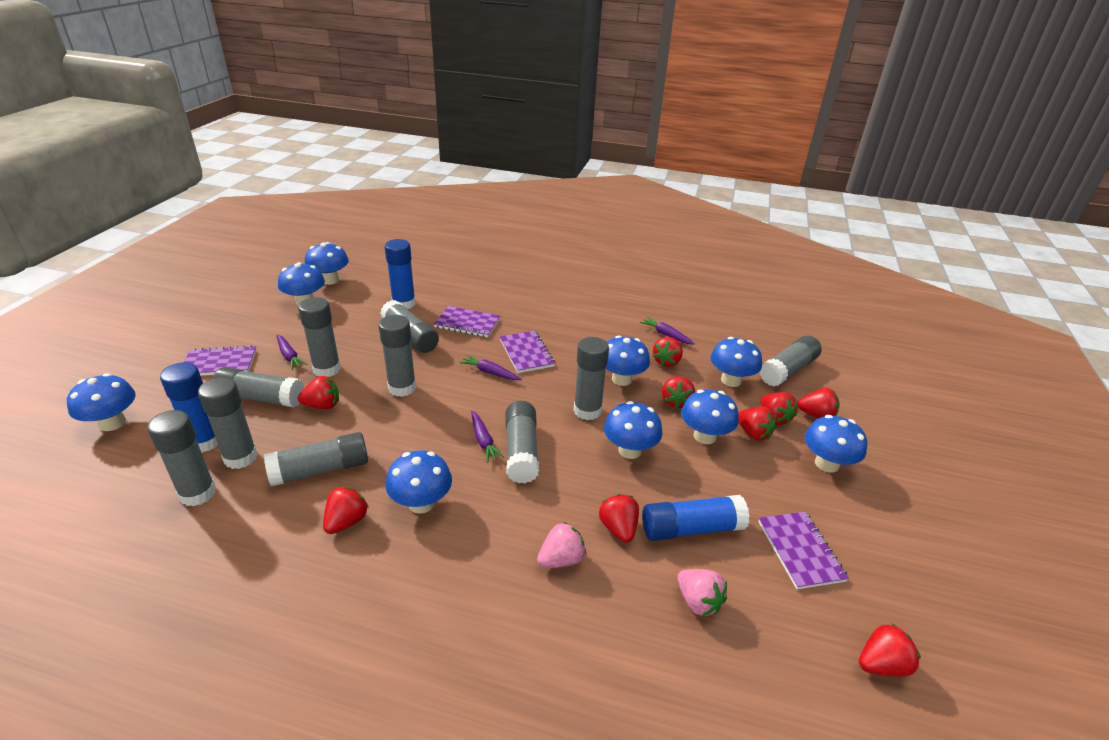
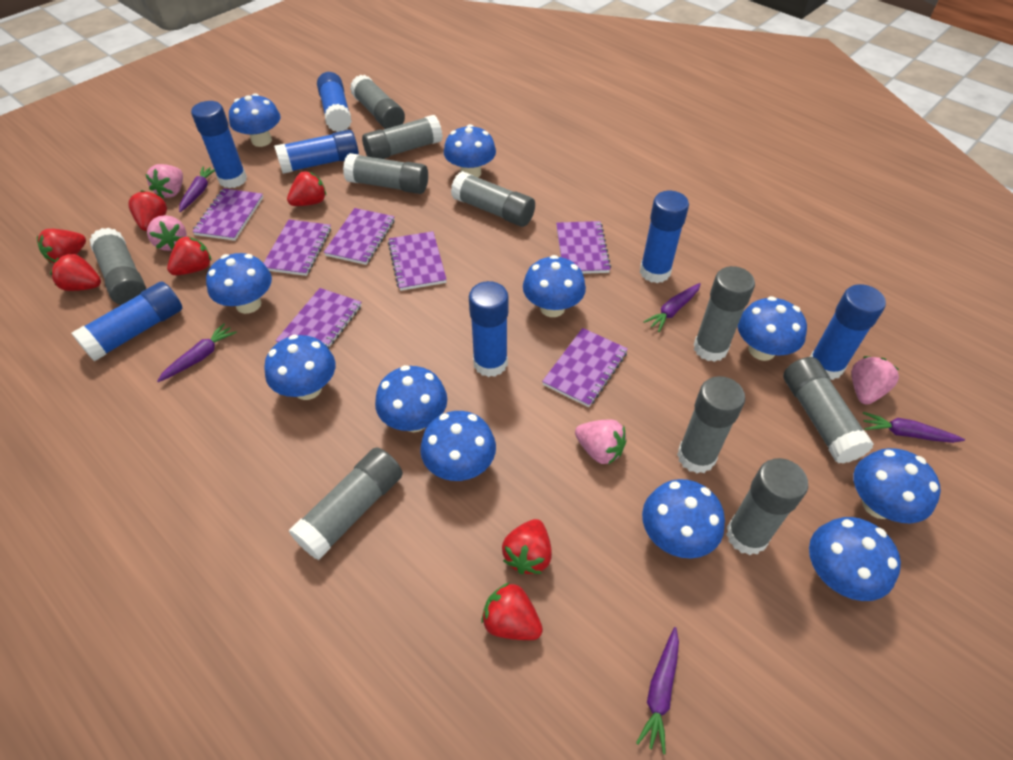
blue glue stick: [160,362,218,453] [385,239,416,309] [642,495,750,541] = 3 -> [71,282,182,361] [191,101,247,188] [274,130,359,174] [317,72,352,132] [469,281,509,377] [640,191,689,283] [810,284,886,380] = 7
blue mushroom: [67,373,136,431] [278,262,325,306] [305,242,349,285] [386,451,452,514] [604,401,662,459] [606,335,650,386] [681,390,739,444] [711,337,762,387] [805,415,867,473] = 9 -> [206,253,272,314] [229,93,280,147] [264,334,336,400] [375,365,447,432] [420,411,496,481] [444,124,496,177] [523,255,586,317] [642,479,725,558] [738,296,807,361] [809,517,901,601] [854,448,941,523] = 11
pink strawberry: [537,522,586,568] [677,569,727,616] = 2 -> [145,164,183,198] [147,215,187,251] [575,419,627,465] [851,356,899,405] = 4
purple carrot: [277,335,308,370] [459,355,522,380] [471,411,505,463] [640,317,695,345] = 4 -> [157,323,237,382] [179,166,215,212] [636,627,679,754] [644,283,701,332] [863,412,965,443] = 5
purple notebook: [184,345,256,376] [434,306,500,337] [500,331,555,373] [758,511,849,589] = 4 -> [192,188,263,241] [264,220,331,276] [275,288,362,349] [324,208,395,265] [388,231,447,291] [542,328,628,407] [556,221,611,274] = 7
red strawberry: [298,376,339,409] [323,487,369,534] [599,494,639,543] [653,337,683,367] [662,376,695,409] [738,407,776,440] [760,392,798,425] [797,388,840,419] [859,624,921,676] = 9 -> [37,229,86,264] [50,254,101,291] [128,190,167,231] [167,236,211,275] [287,171,326,206] [481,582,543,640] [502,519,552,574] = 7

